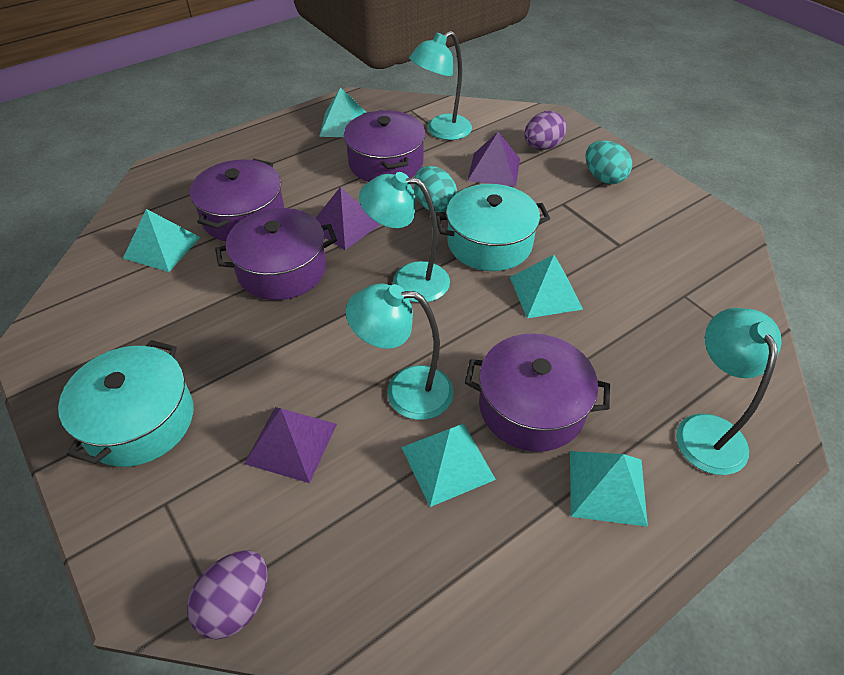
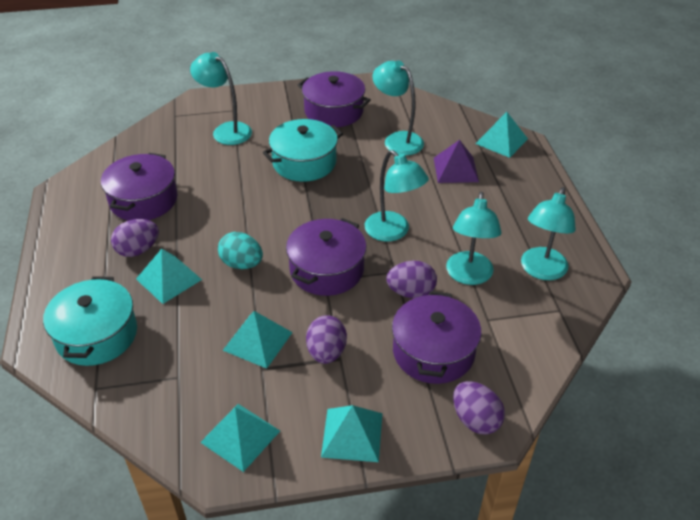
purple egg: [187,550,268,640] [524,111,567,150] = 2 -> [111,219,159,257] [306,315,347,364] [386,261,437,298] [453,381,505,435] = 4
purple pyramid: [244,407,337,483] [316,187,381,250] [467,132,520,187] = 3 -> [434,140,479,183] = 1
turquoise egg: [414,166,457,213] [586,141,632,184] = 2 -> [218,232,263,269] = 1
turquoise lamp: [346,283,454,420] [359,172,450,302] [409,31,472,140] [676,308,782,475] = 4 -> [190,52,252,145] [365,150,429,241] [372,61,424,155] [446,191,502,285] [521,187,576,280] = 5

